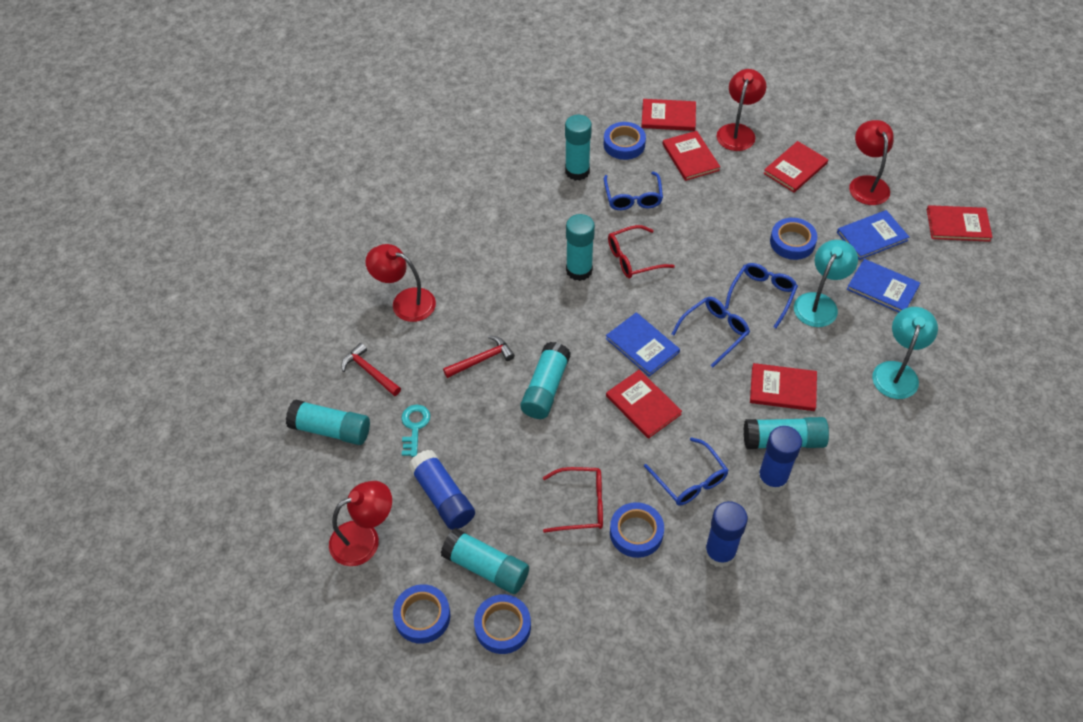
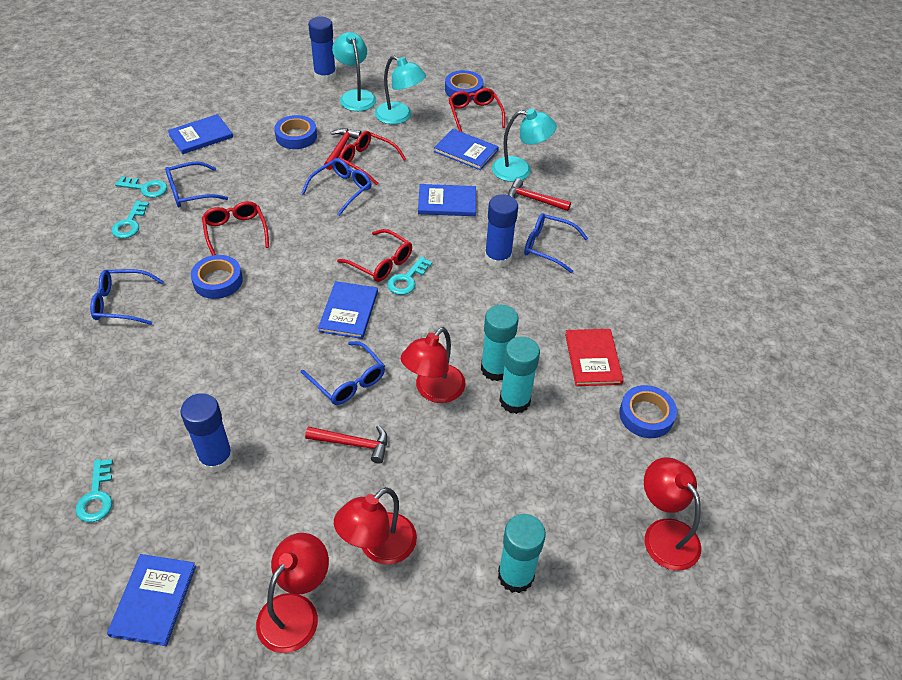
blue book: [606,312,680,376] [837,210,909,260] [847,259,920,312] = 3 -> [107,554,196,646] [168,114,233,154] [318,281,378,339] [418,184,476,216] [434,129,499,170] = 5
blue glasses: [604,172,663,210] [644,437,729,506] [672,297,750,367] [725,263,798,328] = 4 -> [90,269,164,325] [165,161,228,207] [301,158,372,216] [301,341,385,405] [524,213,588,273] = 5
blue tape: [393,584,451,644] [474,594,531,654] [604,122,646,160] [610,502,664,558] [770,218,818,260] = 5 -> [191,255,243,299] [274,115,317,149] [445,70,483,101] [619,385,677,438] = 4
red book: [606,370,682,439] [641,99,696,131] [662,131,720,181] [750,363,817,411] [763,141,828,192] [927,205,993,242] = 6 -> [565,329,623,386] = 1
red glasses: [543,467,603,533] [608,225,675,278] = 2 -> [202,201,269,255] [337,229,412,282] [339,131,406,185] [449,88,505,132] = 4
red hammer: [341,343,401,396] [443,336,515,378] = 2 -> [305,425,388,463] [324,128,361,170] [508,178,571,211] = 3
turquoise glue stick: [286,399,370,445] [441,528,529,594] [520,342,571,419] [565,115,592,181] [566,214,595,281] [744,417,829,449] = 6 -> [481,305,519,381] [498,514,546,593] [499,336,540,414] = 3
turquoise key: [401,404,430,457] = 1 -> [75,459,113,522] [111,201,149,238] [115,176,167,198] [387,257,432,295] = 4
turquoise lamp: [794,240,858,327] [872,307,938,399] = 2 -> [332,32,376,111] [375,56,426,124] [492,109,557,182] = 3

